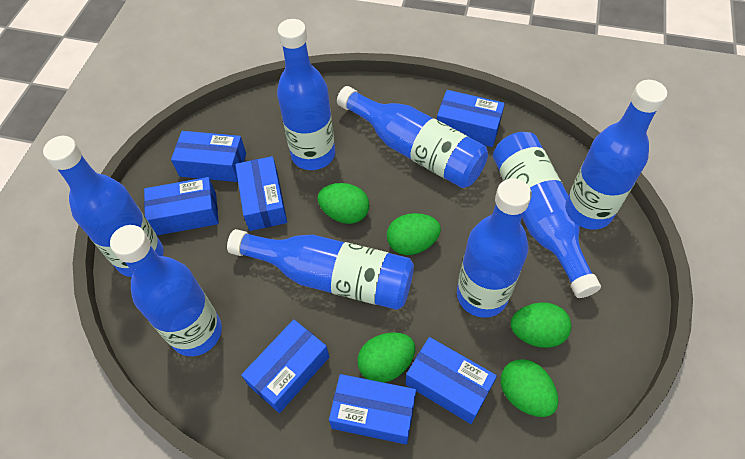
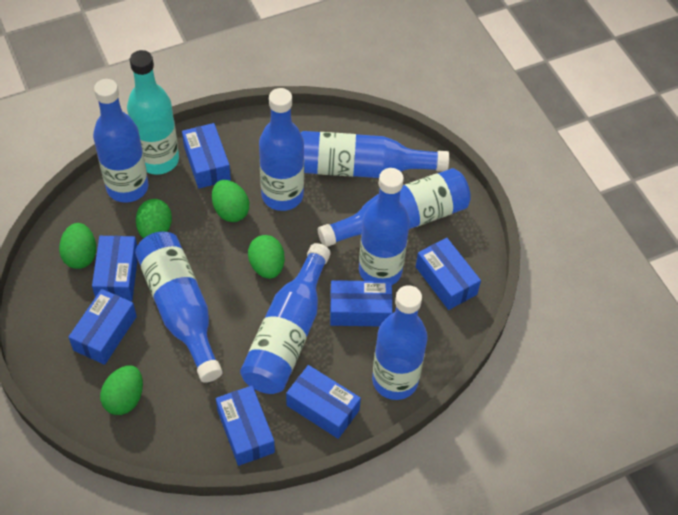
turquoise bottle: none = 0 -> [127,50,179,175] = 1

